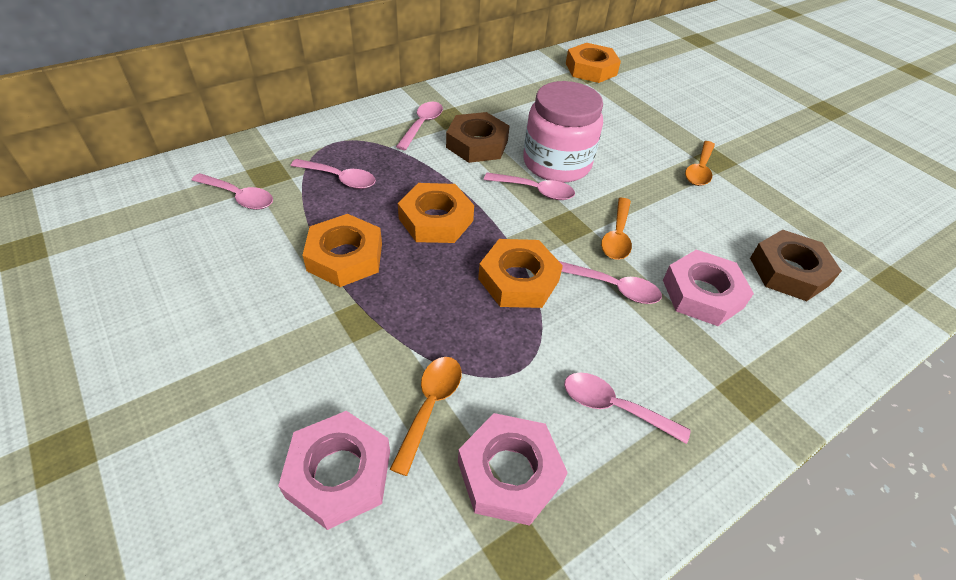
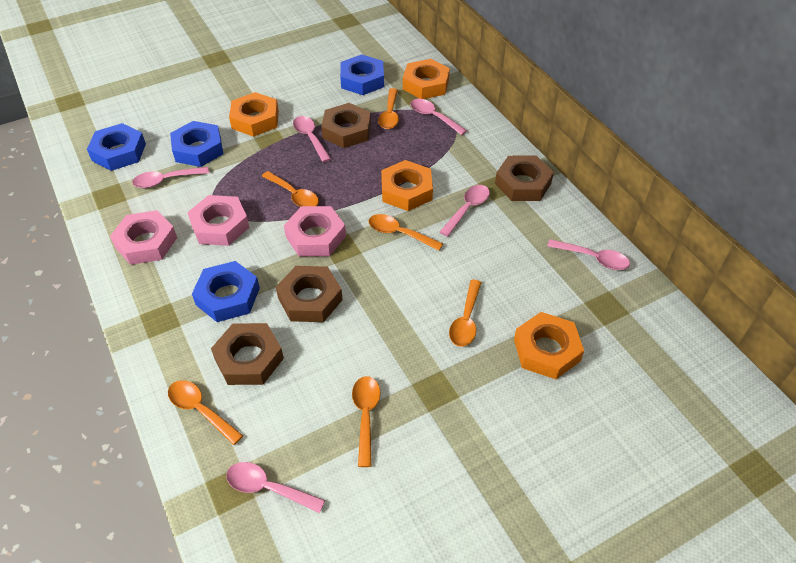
blue nut: none = 0 -> [87,123,146,171] [170,121,223,167] [192,261,260,322] [340,54,384,95] = 4
brown nut: [446,112,510,163] [750,230,842,301] = 2 -> [211,323,284,385] [276,266,343,322] [321,103,371,148] [495,156,554,201] = 4
orange spoon: [390,357,461,476] [601,198,632,260] [685,141,715,186] = 3 -> [168,380,243,445] [262,171,319,207] [352,376,381,467] [369,214,443,251] [378,88,399,129] [449,280,482,347] = 6
pink jar: [523,81,603,182] = 1 -> none = 0

